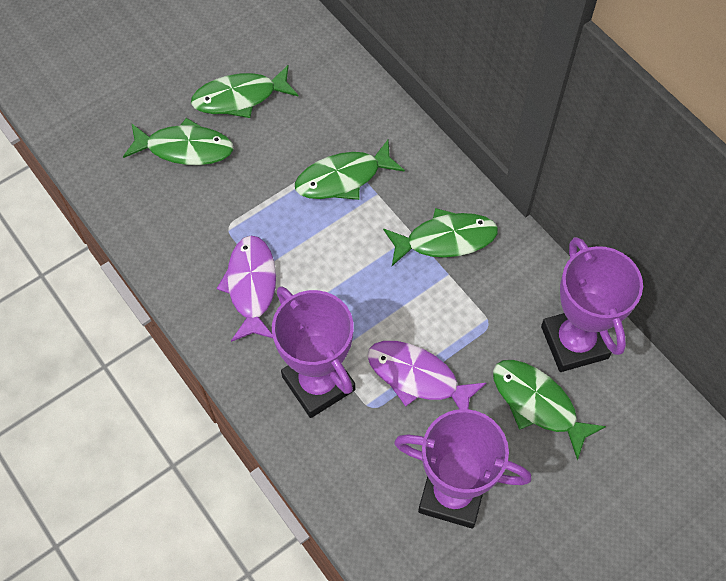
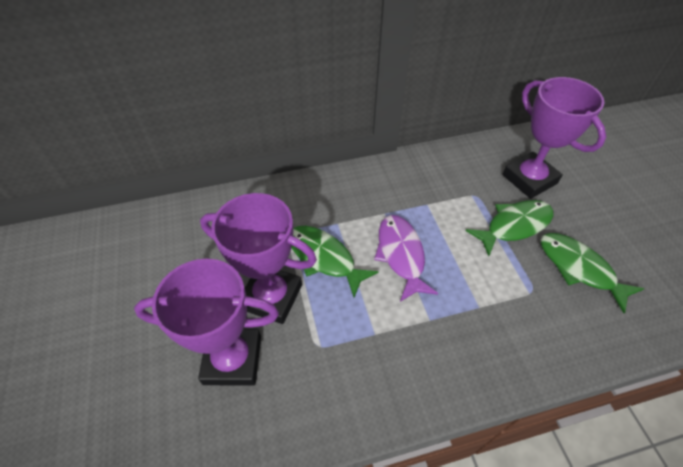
green fish: [123,118,234,165] [191,65,299,118] [295,140,405,200] [383,208,498,266] [493,360,606,460] = 5 -> [291,226,379,297] [466,200,553,256] [540,233,644,313] = 3
purple fish: [217,236,276,342] [367,341,486,409] = 2 -> [374,215,438,302] = 1

